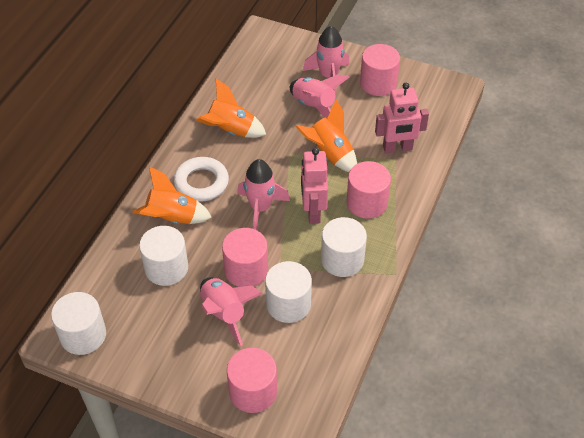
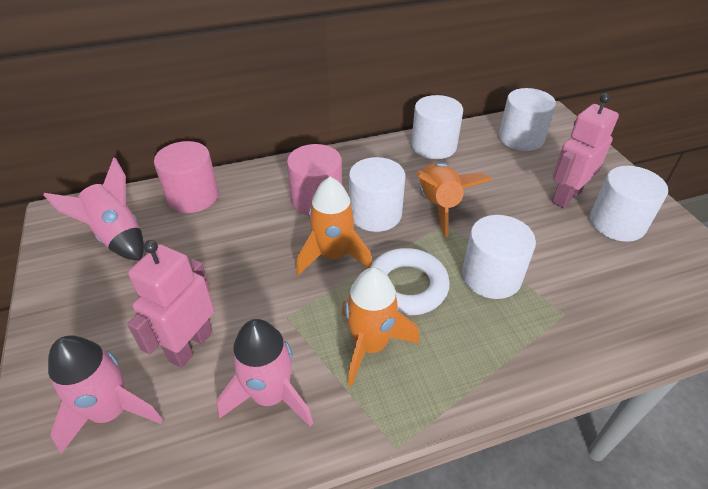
pink cylinder: [222,228,268,287] [227,348,277,413] [346,161,391,219] [360,44,400,96] = 4 -> [154,141,219,213] [287,144,342,216] = 2
pink rocket: [200,278,263,346] [237,159,290,230] [290,75,350,118] [303,26,349,95] = 4 -> [43,158,144,261] [48,336,163,453] [216,319,313,427] = 3
white cylinder: [51,292,106,355] [139,226,188,286] [265,261,312,323] [321,217,367,277] = 4 -> [349,157,406,232] [411,95,463,159] [462,215,536,299] [499,88,556,151] [590,166,668,242] = 5

